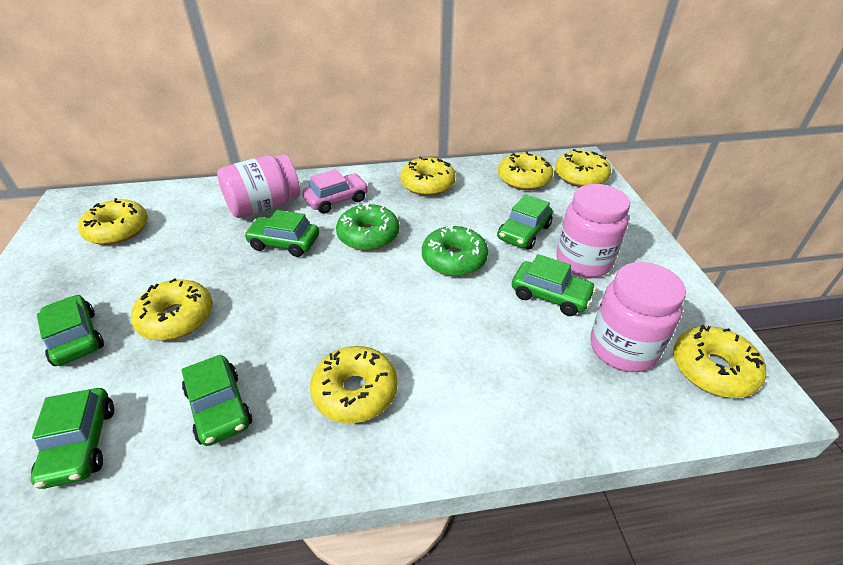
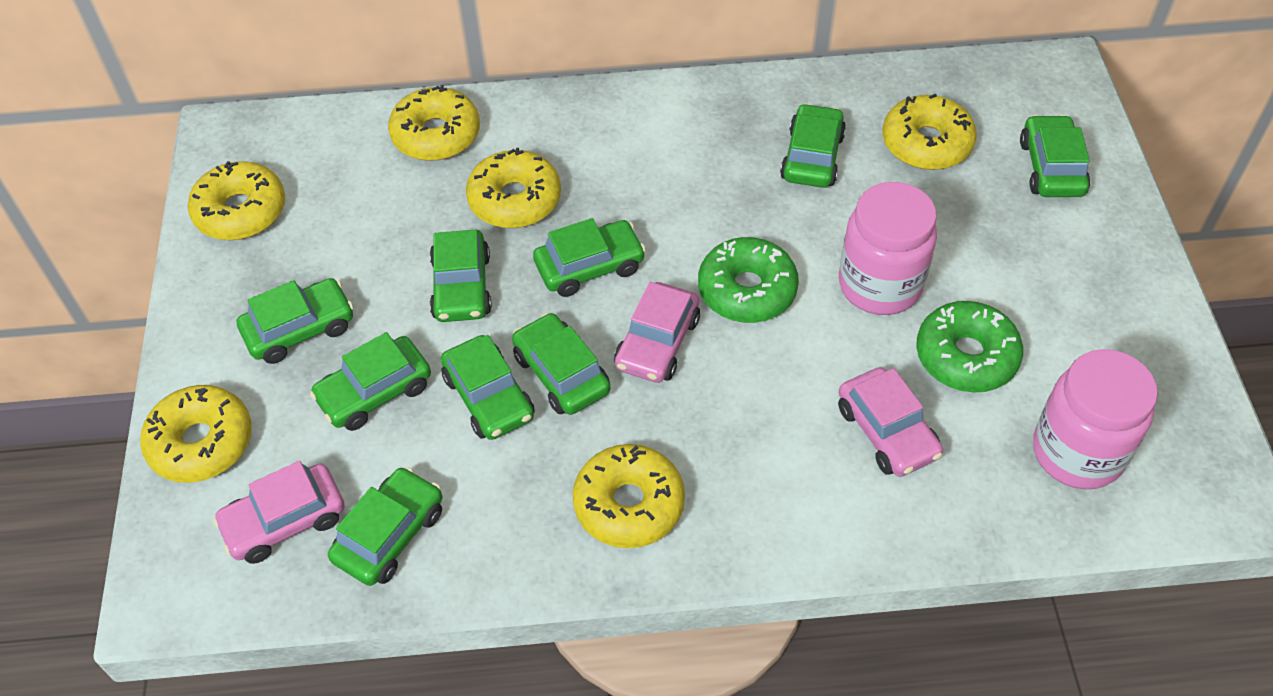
green car: [31,388,114,489] [37,295,104,366] [181,354,252,446] [244,210,319,257] [497,194,553,250] [512,254,596,316] = 6 -> [237,278,354,364] [310,332,431,431] [328,467,443,586] [430,230,492,322] [441,335,535,440] [512,313,610,415] [533,218,646,297] [780,103,846,188] [1020,115,1090,197] = 9
pink car: [302,169,368,214] = 1 -> [213,461,345,564] [614,282,700,383] [838,367,943,477] = 3
pink jar: [217,154,300,218] [556,184,630,278] [590,262,686,372] = 3 -> [839,182,937,315] [1033,349,1158,489] = 2
yellow donut: [78,198,148,245] [131,278,213,340] [310,346,398,423] [400,157,456,196] [498,151,553,190] [555,149,611,187] [673,325,766,398] = 7 -> [140,385,252,483] [188,161,285,240] [388,85,480,161] [466,148,561,228] [573,444,685,548] [883,94,977,170] = 6

